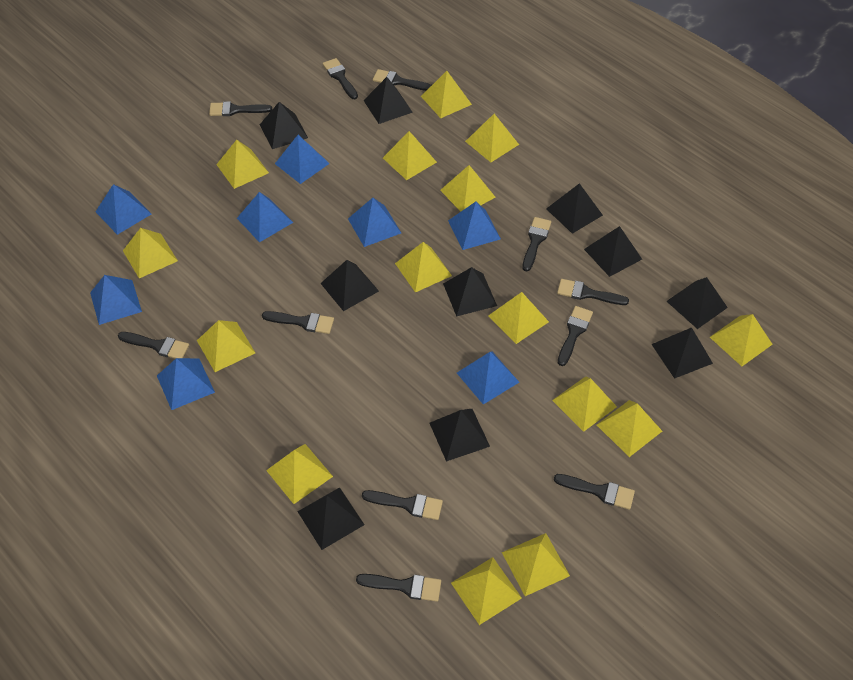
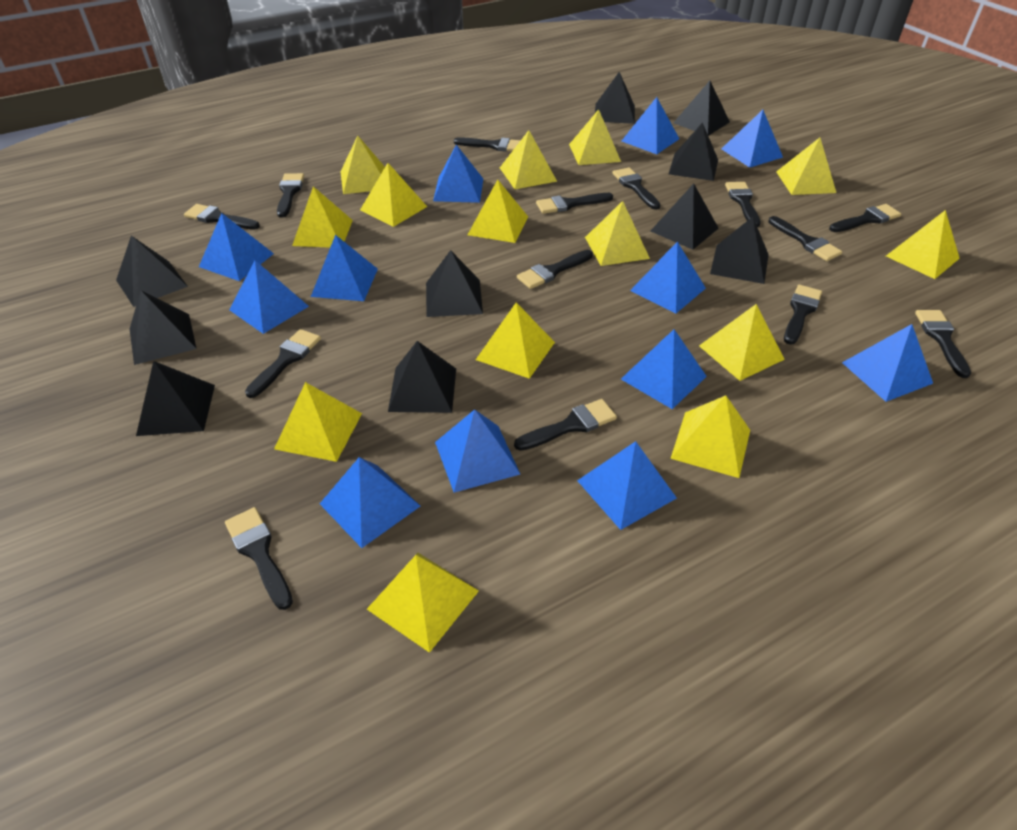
black brush: [118,332,189,359] [209,101,272,116] [262,311,334,334] [322,58,358,99] [356,574,441,602] [362,490,443,520] [373,69,432,91] [522,217,551,271] [554,474,635,510] [557,279,629,305] [558,306,593,366] = 11 -> [184,204,260,230] [225,507,293,610] [245,329,321,398] [277,173,304,218] [454,137,521,152] [514,399,617,451] [517,250,593,289] [536,193,613,214] [612,167,661,210] [725,182,761,227] [768,216,842,261] [784,285,822,345] [829,204,901,232] [915,310,971,378] = 14
blue pyramid: [90,275,142,325] [96,184,151,235] [157,358,215,410] [237,192,293,242] [275,135,330,184] [348,198,401,247] [448,202,501,250] [457,351,519,404] = 8 -> [199,213,274,281] [229,260,309,334] [311,235,378,301] [320,457,420,548] [433,145,483,203] [435,409,520,493] [577,441,677,530] [621,329,707,409] [622,97,679,154] [630,242,706,314] [721,110,783,168] [842,324,933,402] = 12
yellow pyramid: [123,228,178,278] [197,320,255,372] [216,140,269,189] [266,444,333,504] [383,131,437,180] [395,242,452,293] [421,71,472,118] [440,165,495,212] [451,557,522,625] [465,114,519,162] [488,292,549,344] [502,533,570,596] [552,376,617,432] [597,400,662,457] [710,314,773,366] = 15 -> [274,382,362,462] [292,186,353,248] [340,136,385,194] [360,163,427,227] [367,553,479,653] [468,180,528,243] [476,302,555,379] [500,130,557,189] [569,109,621,165] [585,201,650,266] [671,395,750,478] [699,304,785,381] [776,138,836,195] [886,210,960,279] = 14

